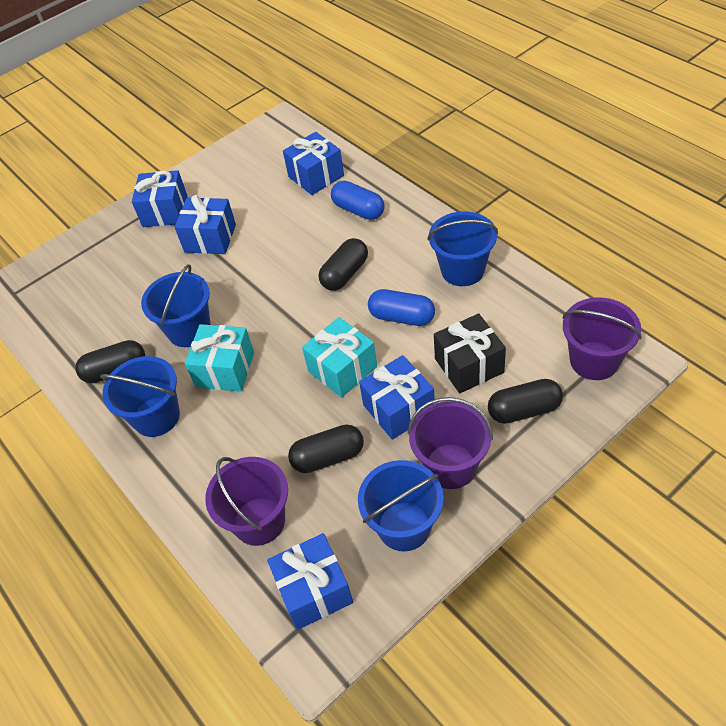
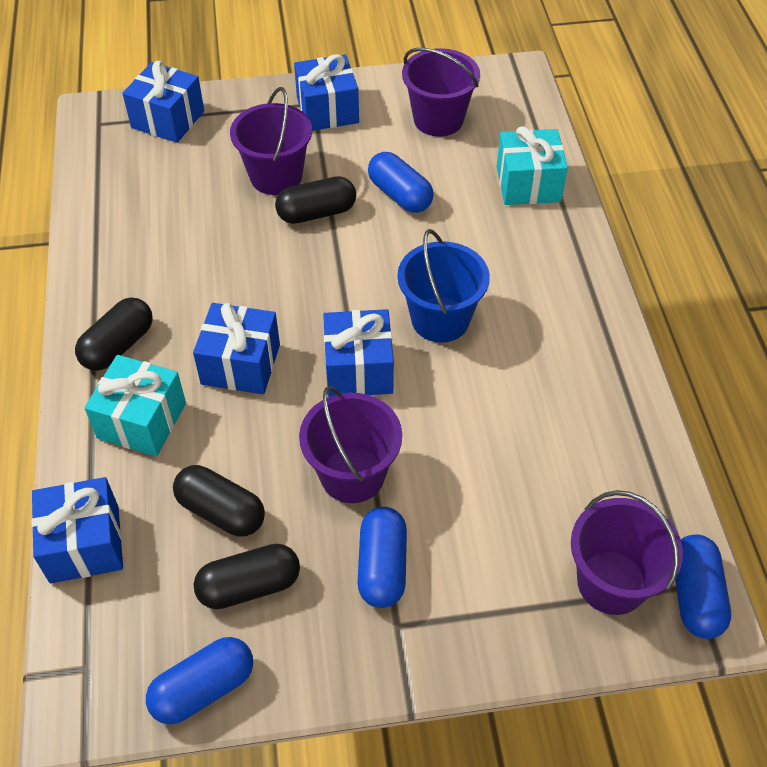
black gift: [434,313,506,393] = 1 -> none = 0
blue bucket: [100,356,180,437] [141,264,211,347] [358,460,444,552] [427,211,498,286] = 4 -> [397,229,490,343] = 1
blue capsule: [331,181,385,220] [368,289,435,326] = 2 -> [146,637,253,725] [358,507,407,608] [368,152,434,213] [675,535,731,639] = 4
purple bucket: [205,457,288,546] [408,397,493,489] [563,297,642,380] = 3 -> [230,87,312,195] [299,386,402,503] [402,48,480,137] [571,490,683,615] = 4

